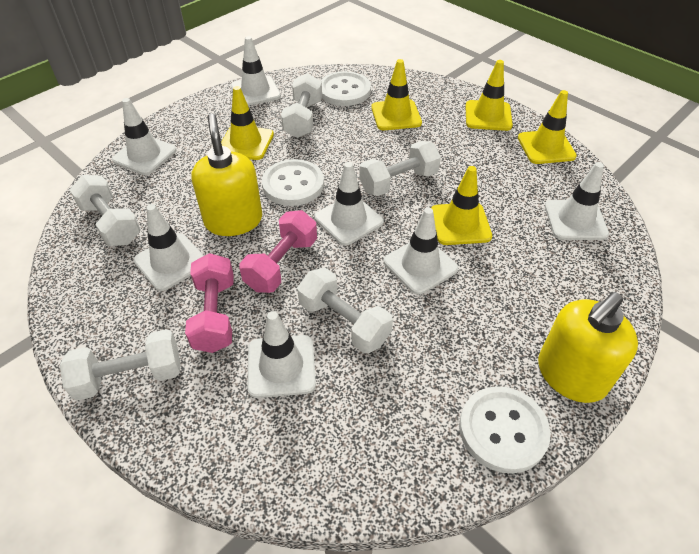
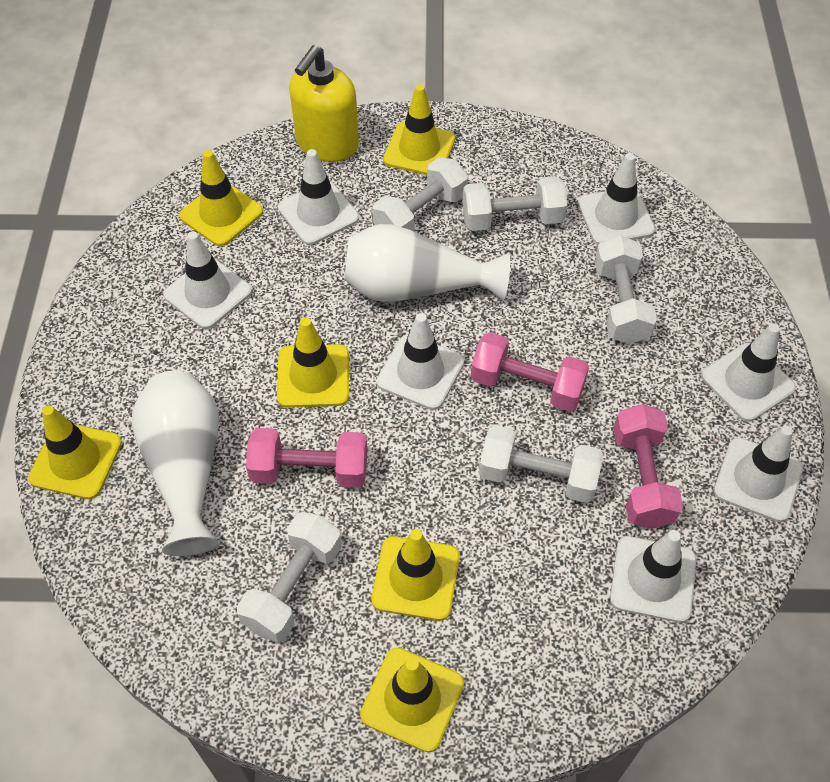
pink dumbbell: [185,253,234,353] [239,210,317,293] = 2 -> [246,428,367,488] [471,332,589,412] [614,404,683,529] = 3
white button: [262,159,324,206] [321,71,371,106] [459,386,551,474] = 3 -> none = 0
white vase: none = 0 -> [132,371,219,556] [344,224,510,302] = 2
yellow soap dispenser: [191,113,262,236] [538,292,638,403] = 2 -> [289,45,359,162] = 1
yellow traffic cone: [221,86,274,160] [371,59,422,130] [431,166,492,245] [465,60,513,131] [518,90,577,164] = 5 -> [28,405,122,499] [179,150,263,246] [277,317,349,408] [360,647,464,752] [371,529,460,621] [383,84,455,175] = 6

